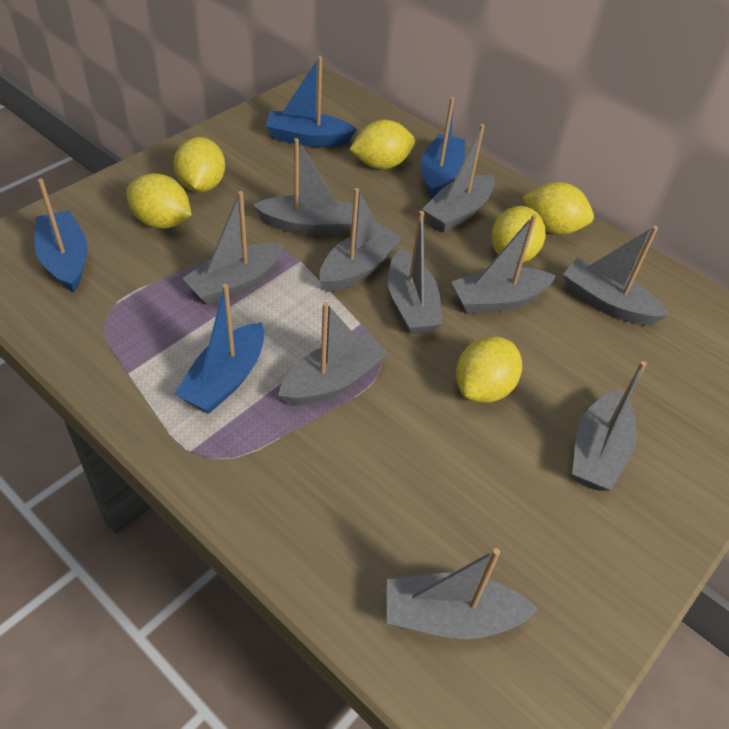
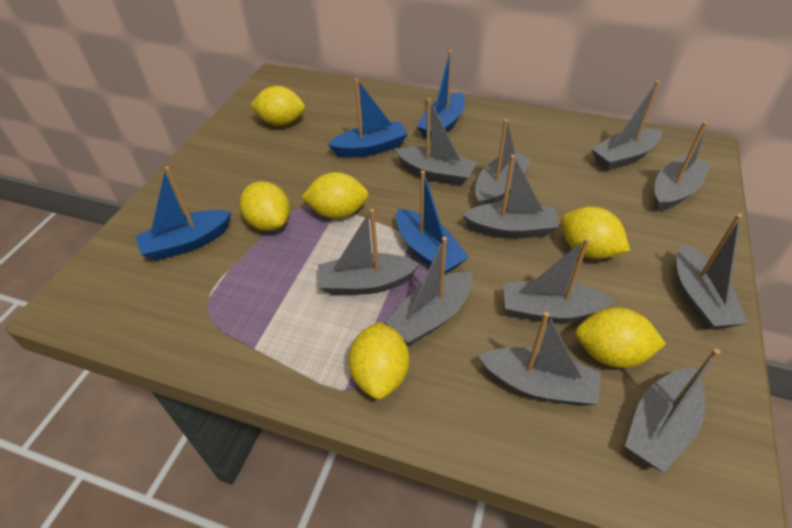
grey boat: [182,191,284,305] [253,138,353,235] [278,302,389,406] [320,188,402,292] [387,548,537,639] [388,211,443,334] [422,124,495,232] [452,214,556,314] [563,226,669,326] [572,361,647,491] = 10 -> [318,209,420,295] [385,237,472,344] [395,98,477,186] [462,154,559,238] [475,119,531,206] [479,312,601,406] [503,238,614,323] [592,80,662,171] [625,349,720,472] [655,121,711,211] [677,214,748,329] = 11

